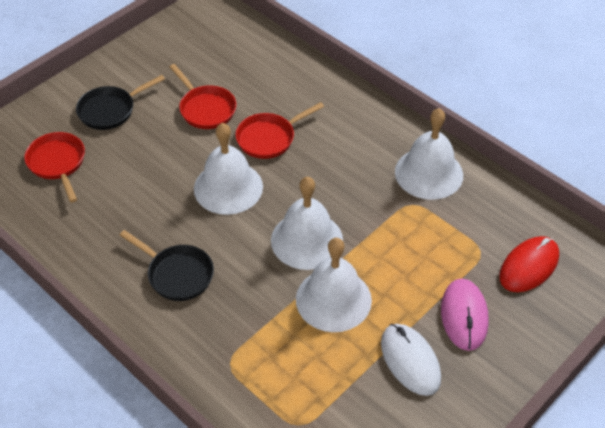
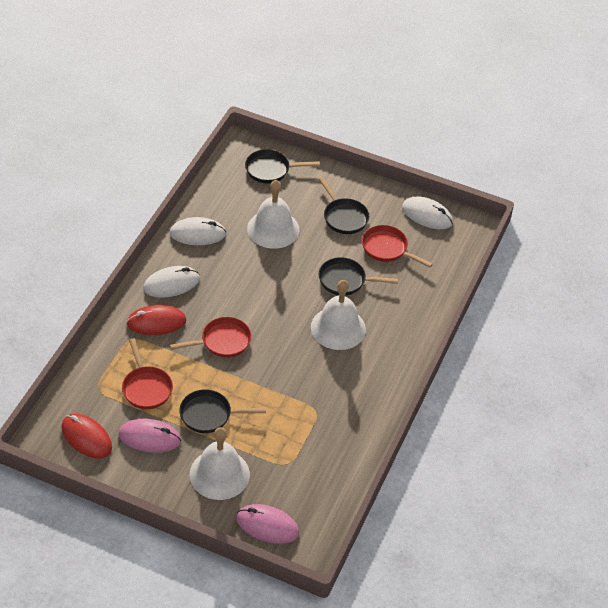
black pan: [76,75,165,130] [120,230,214,301] = 2 -> [179,389,266,433] [245,149,320,184] [319,177,369,234] [319,257,398,295] = 4
pink mouse: [441,279,489,351] = 1 -> [119,419,181,453] [236,504,299,544] = 2
red mouse: [499,236,559,292] = 1 -> [61,414,112,459] [126,305,187,335] = 2
white bell: [194,123,263,215] [271,177,343,270] [296,238,372,332] [395,108,463,200] = 4 -> [190,427,250,500] [247,180,299,249] [311,280,366,350] = 3
white mouse: [381,324,441,396] = 1 -> [143,266,200,298] [169,217,226,245] [402,197,453,229] = 3

